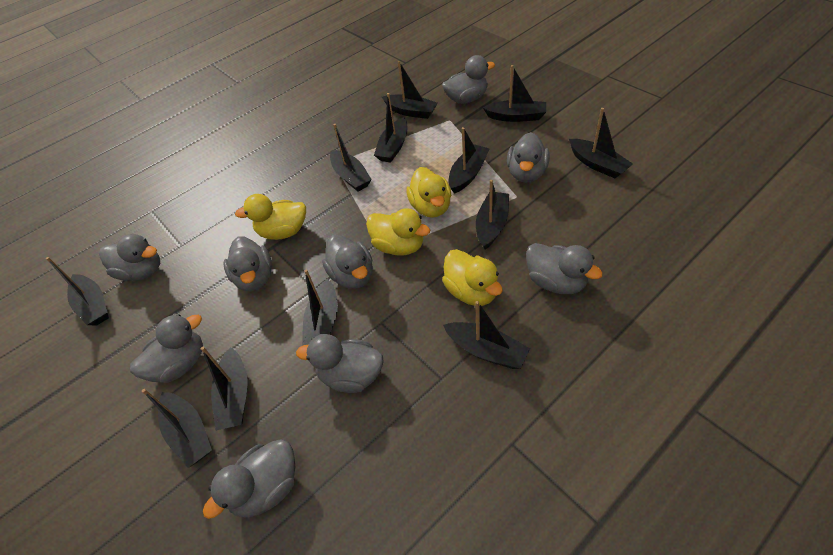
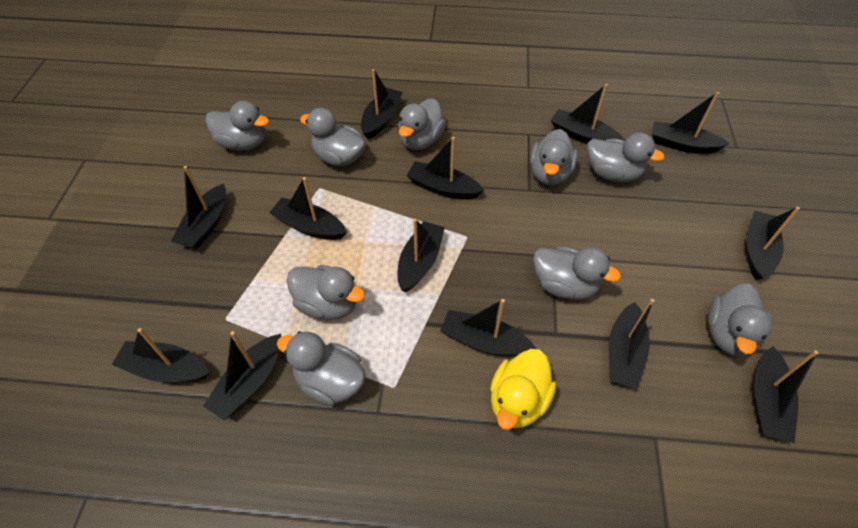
black boat: [46,257,109,326] [142,389,212,468] [201,347,248,431] [302,269,338,346] [330,124,372,192] [374,93,407,163] [382,61,438,119] [443,301,530,369] [449,127,490,194] [476,180,509,250] [483,65,546,122] [569,108,633,178] = 12 -> [112,328,210,382] [171,166,226,249] [203,331,281,420] [269,177,347,240] [361,69,403,139] [398,219,445,292] [406,137,484,199] [440,299,536,356] [551,84,624,144] [609,299,655,389] [652,92,730,154] [747,207,800,280] [754,346,818,443] = 13
yellow duck: [235,194,306,240] [366,208,430,256] [406,167,451,218] [442,249,503,306] = 4 -> [490,349,556,430] = 1

